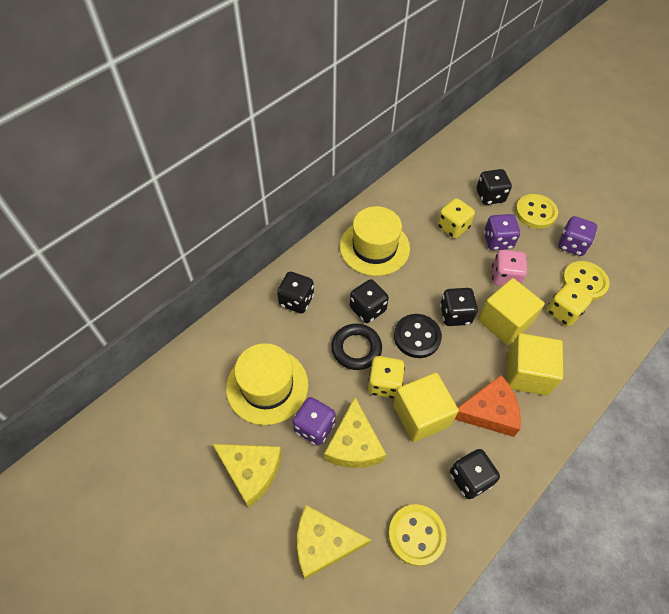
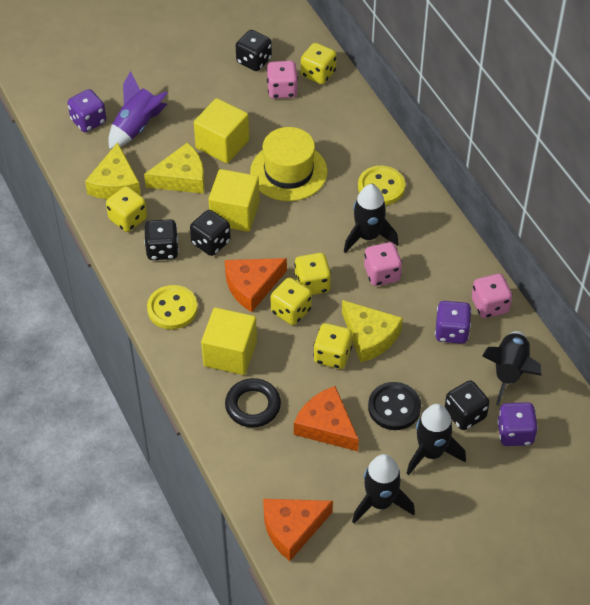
black dice: [277,272,314,313] [350,279,389,323] [440,288,478,326] [450,449,500,499] [477,169,512,205] = 5 -> [144,219,179,260] [190,210,231,256] [236,30,272,71] [445,381,490,430] = 4
black rocket: none = 0 -> [344,184,399,253] [352,454,415,523] [406,404,466,475] [482,331,542,406] = 4
orange cheese: [455,375,521,437] = 1 -> [225,258,287,312] [263,499,333,561] [294,386,359,451] = 3
pink dice: [492,250,527,286] = 1 -> [266,61,298,99] [364,242,402,286] [472,274,512,318] = 3
purple rocket: none = 0 -> [108,71,168,149] = 1
yellow button: [388,504,446,566] [515,194,558,229] [562,261,610,301] = 3 -> [147,285,198,330] [358,166,405,205] = 2
yellow dice: [368,356,405,398] [437,198,475,239] [547,282,592,326] = 3 -> [106,186,147,232] [271,278,312,325] [294,253,331,295] [301,43,337,84] [313,323,352,369] = 5
yellow hat: [226,343,308,425] [340,206,410,276] = 2 -> [250,127,328,201] = 1

